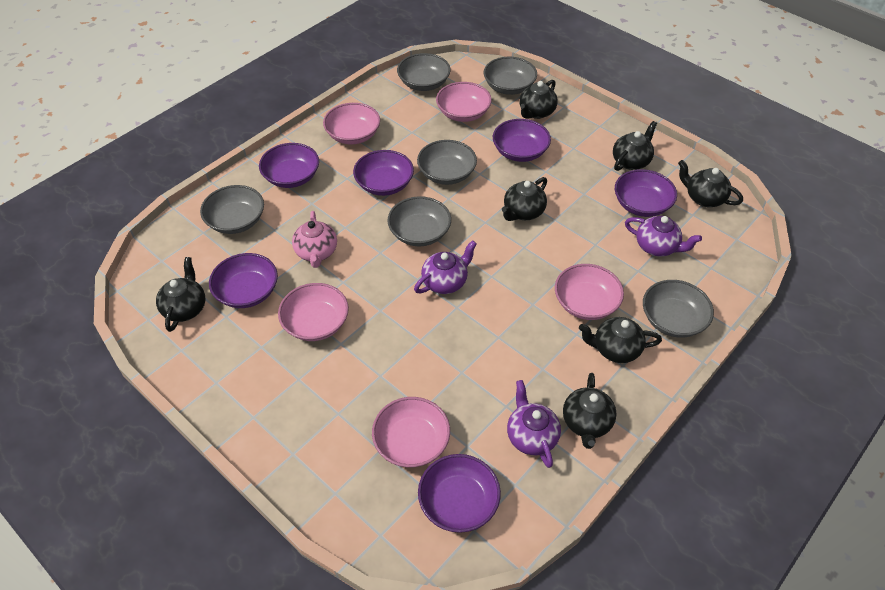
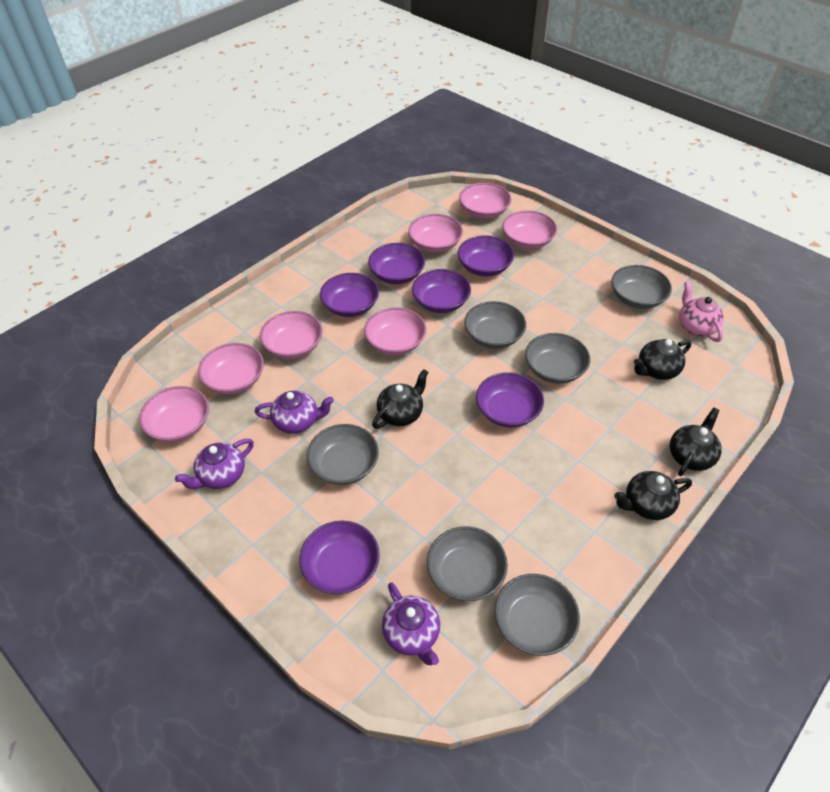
black teapot: [156,257,205,332] [502,177,547,221] [519,80,558,119] [563,373,617,449] [579,317,662,363] [613,121,657,171] [678,160,743,207] = 7 -> [372,369,428,429] [614,471,692,520] [634,339,691,380] [670,407,722,476] = 4
pink bowl: [278,283,349,341] [323,103,380,144] [372,397,450,468] [436,82,492,122] [555,264,624,320] = 5 -> [139,386,209,442] [198,343,264,394] [260,311,323,359] [364,307,426,355] [408,214,463,253] [459,183,511,219] [502,210,557,249] = 7

